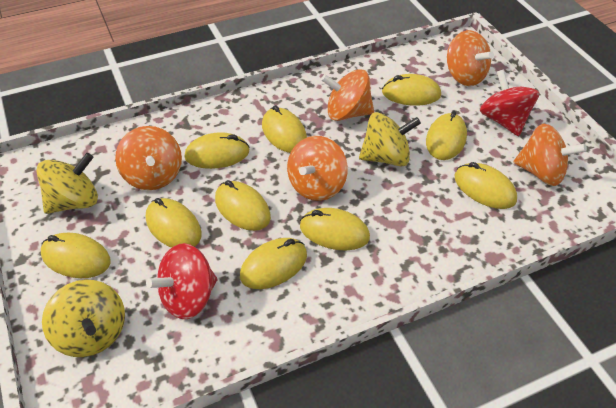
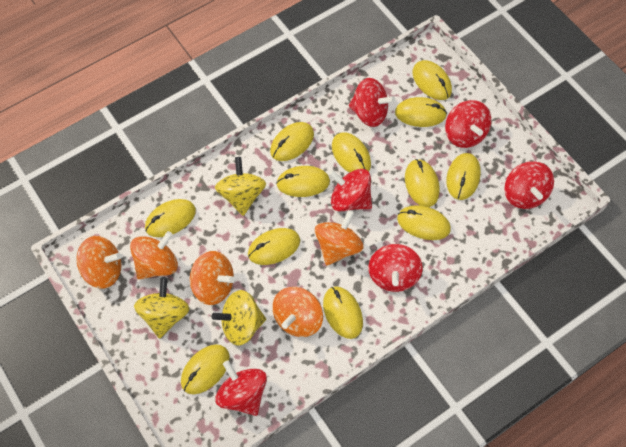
red spinning top: [146,243,217,319] [480,70,539,136] = 2 -> [215,360,267,416] [328,169,372,211] [349,78,395,127] [368,244,422,292] [445,100,491,148] [504,161,554,209] = 6
yellow mouse: [41,233,111,278] [146,198,201,248] [184,132,249,169] [215,180,271,231] [240,238,307,289] [262,105,307,153] [300,208,370,251] [382,74,441,106] [426,111,467,160] [455,162,517,209] = 10 -> [145,199,196,237] [181,344,230,394] [248,228,300,265] [270,122,314,161] [276,166,330,197] [323,286,363,339] [332,132,371,173] [395,97,447,127] [397,205,451,240] [405,159,440,207] [413,60,452,100] [446,153,481,200] = 12

